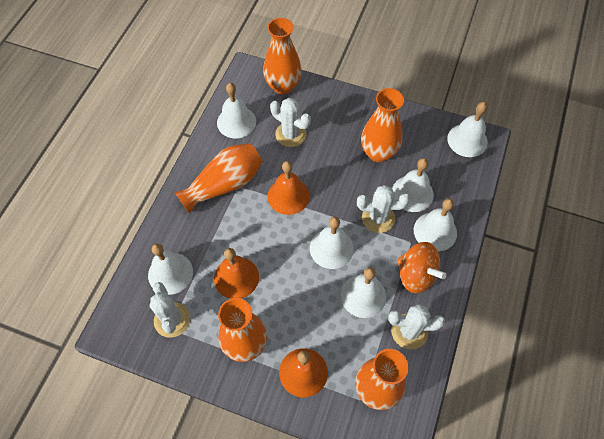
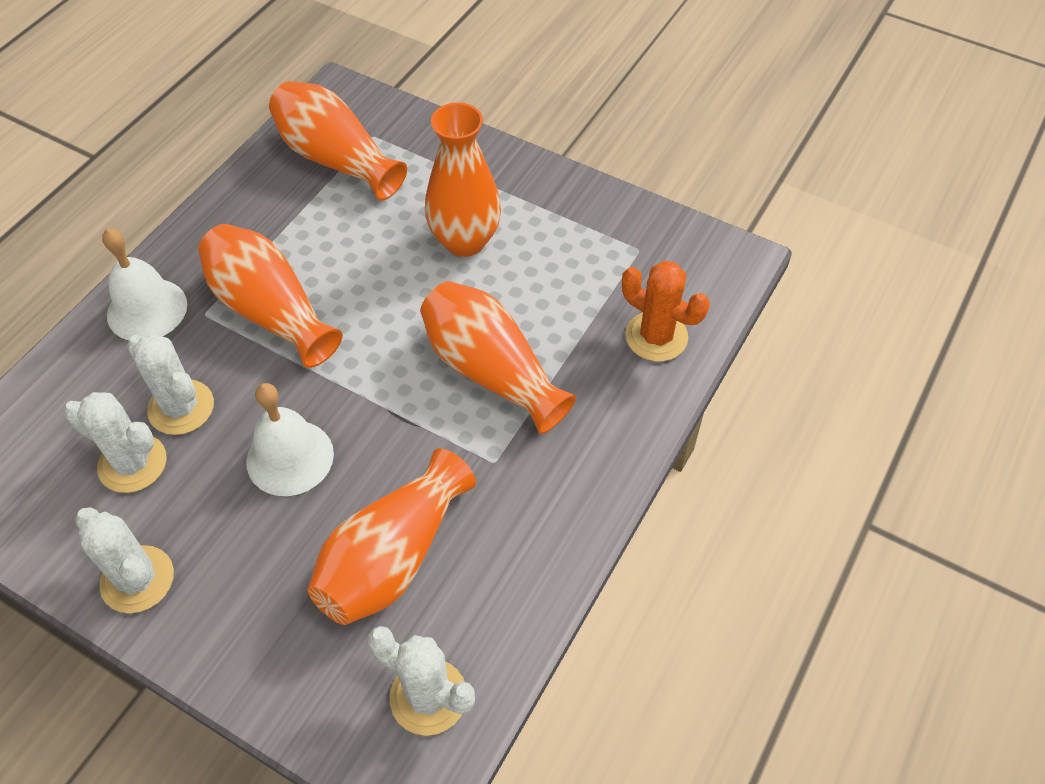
orange bell: [214,248,259,299] [268,161,310,215] [279,348,328,397] = 3 -> none = 0
orange cactus: none = 0 -> [622,261,710,362] = 1
orange spinning top: [397,242,447,293] = 1 -> none = 0
white bell: [148,243,193,295] [217,83,256,138] [310,217,354,269] [341,267,386,318] [392,158,434,212] [414,199,457,251] [447,102,488,157] = 7 -> [102,228,187,341] [246,383,334,496] = 2

